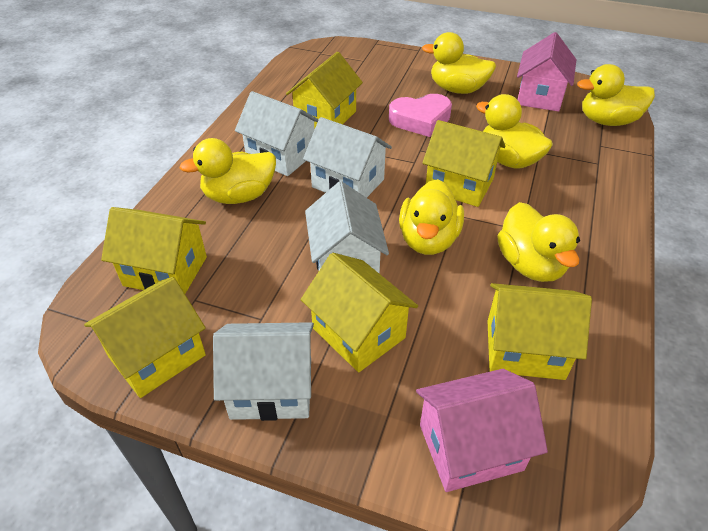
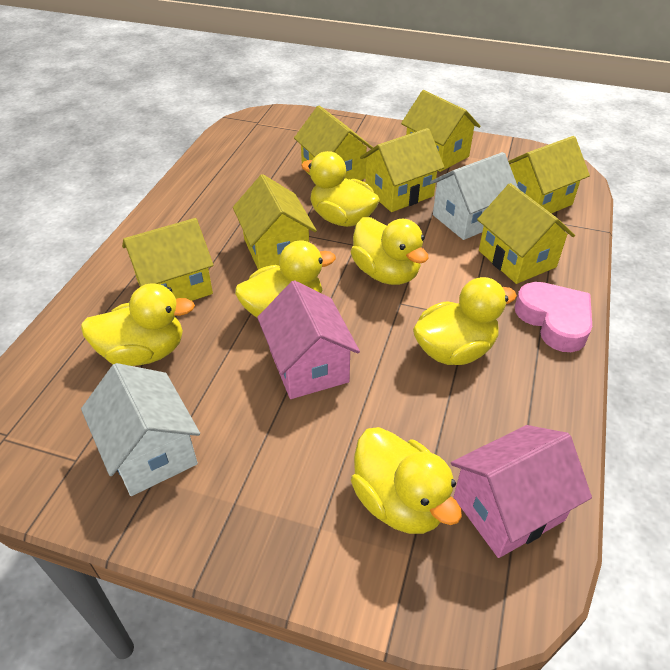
white house: [213,322,314,421] [235,91,319,176] [303,117,392,198] [305,181,389,274] = 4 -> [81,363,200,496] [430,152,519,240] = 2
yellow house: [84,277,206,398] [101,207,207,294] [286,52,363,128] [301,253,418,372] [422,120,506,207] [488,283,592,380] = 6 -> [122,218,214,301] [233,174,317,269] [294,106,373,180] [360,128,445,212] [401,90,480,172] [477,183,575,284] [508,136,590,213] = 7

